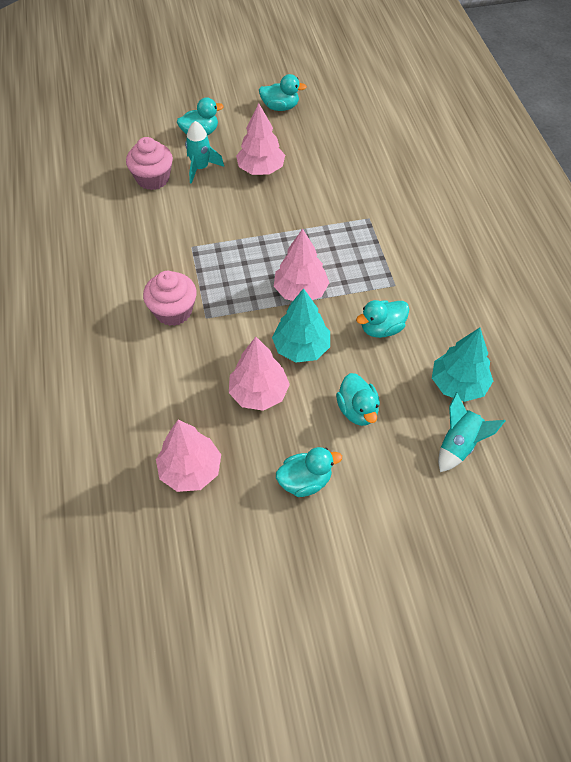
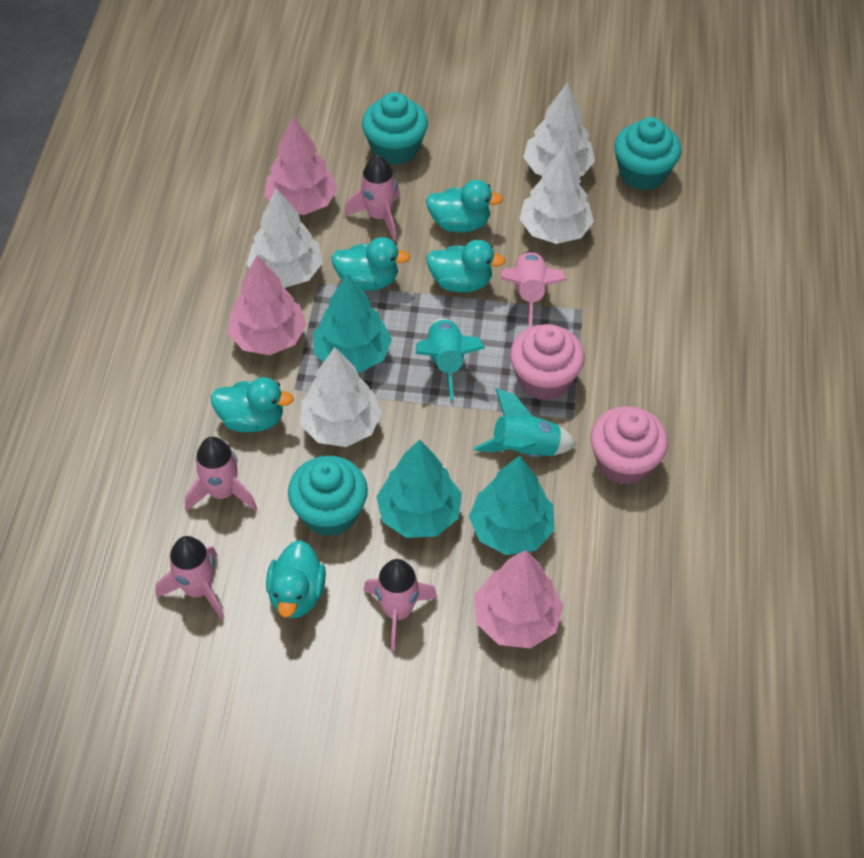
pink rocket: none = 0 -> [156,536,225,620] [185,437,257,511] [344,155,400,241] [363,559,438,651] [500,251,567,328] = 5
pink tree: [156,420,221,492] [229,337,290,411] [236,103,285,175] [274,229,329,301] = 4 -> [228,256,307,355] [265,116,338,215] [474,550,564,648] = 3
turquoise cupcake: none = 0 -> [288,456,368,536] [362,92,428,165] [614,117,681,190] = 3
turquoise tree: [272,288,330,363] [432,327,493,402] = 2 -> [313,273,392,373] [376,439,462,538] [469,455,555,555] = 3
white tree: none = 0 -> [246,188,323,288] [300,347,382,447] [519,145,594,244] [523,83,595,176] = 4

